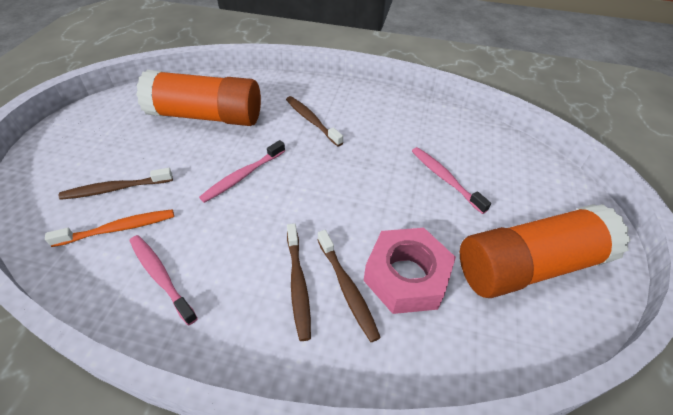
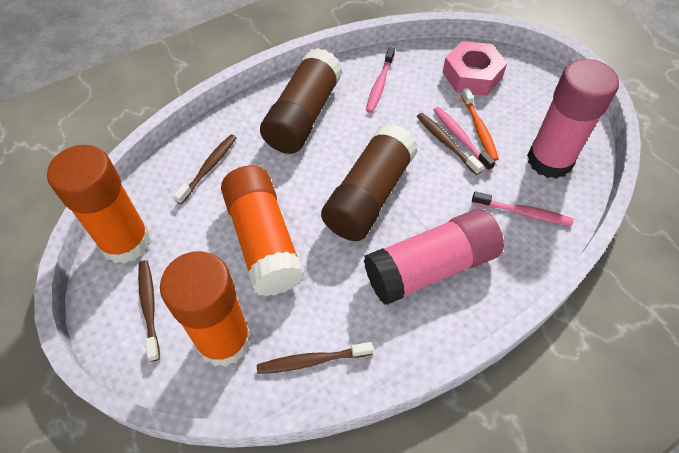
brown glue stick: none = 0 -> [260,48,343,154] [321,123,418,241] = 2
orange glue stick: [136,70,261,126] [460,204,631,298] = 2 -> [47,145,151,264] [160,251,252,367] [221,165,304,296] = 3
pink glue stick: none = 0 -> [364,209,504,305] [527,59,619,179] = 2

